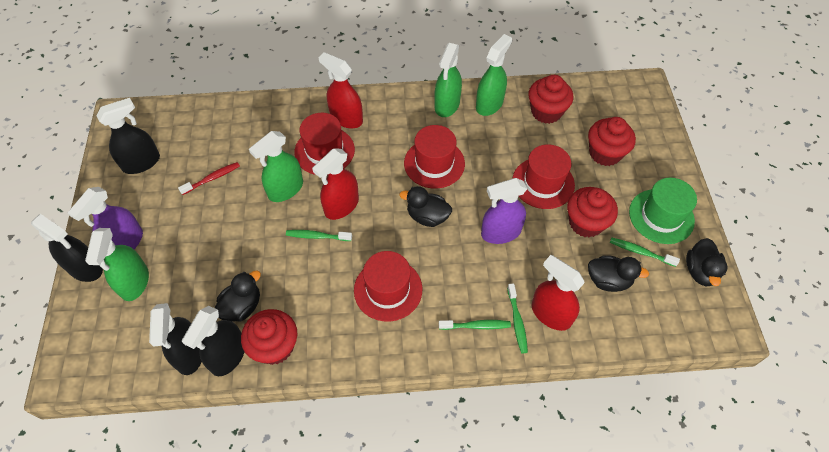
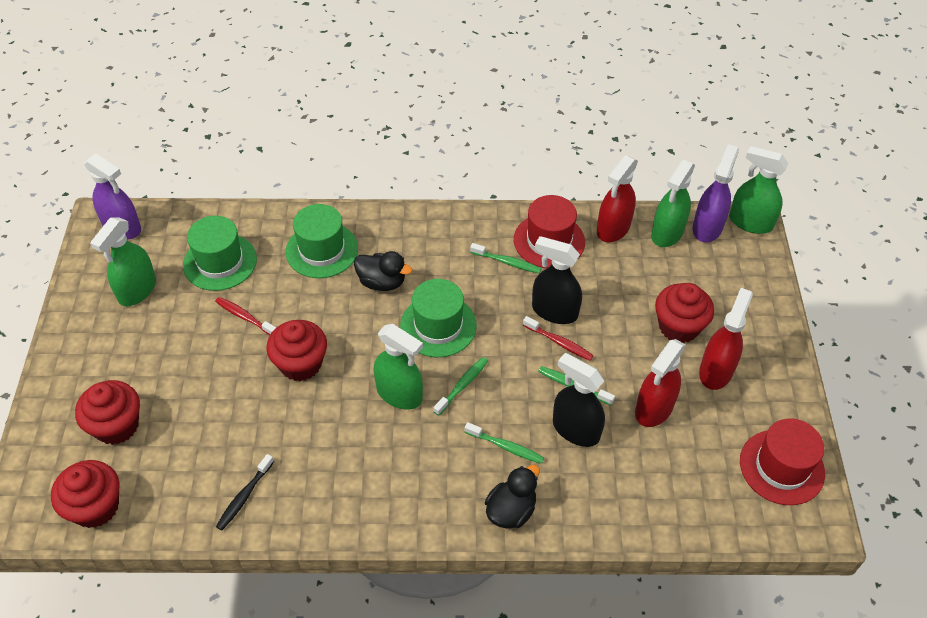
black duck: [215,270,261,322] [400,186,452,227] [588,255,649,292] [686,238,727,286] = 4 -> [354,251,412,291] [485,465,540,529] = 2
black spray bottle: [31,214,103,282] [96,98,160,174] [149,303,202,375] [182,306,244,376] = 4 -> [532,236,582,324] [553,353,605,447] = 2
black toothbrush: none = 0 -> [216,454,274,530] = 1
green hat: [629,178,697,244] = 1 -> [183,216,257,291] [286,204,358,278] [400,279,477,357] = 3
red hat: [294,113,355,175] [354,251,422,322] [404,125,465,189] [513,144,575,209] = 4 -> [514,195,585,268] [740,418,825,505] = 2
red toothbrush: [178,162,240,195] = 1 -> [215,297,276,335] [523,316,594,361] = 2

